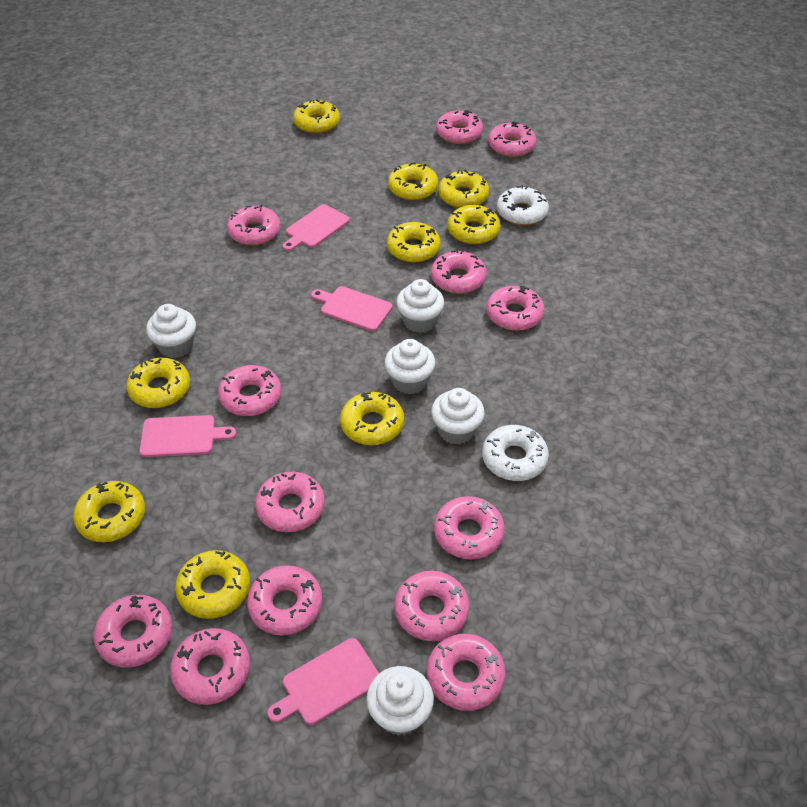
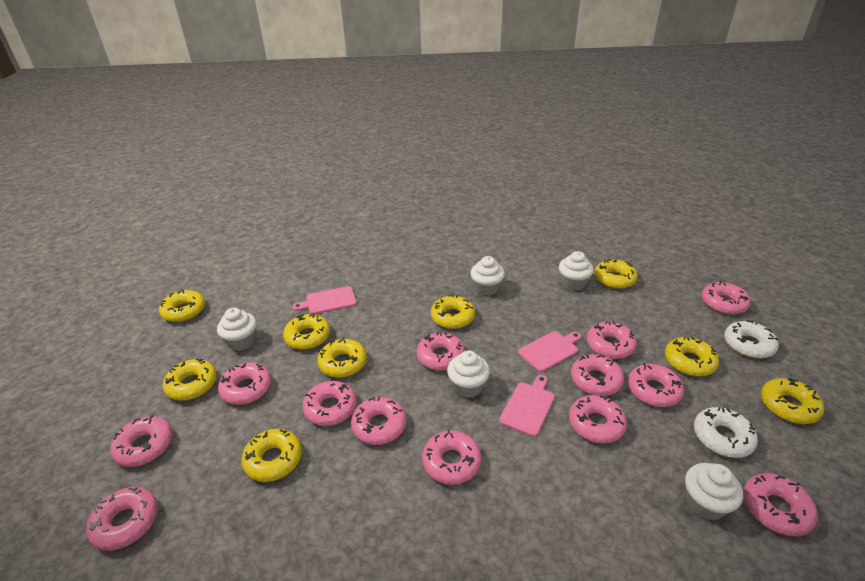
pink cutting board: [140,415,236,457] [268,638,379,725] [283,204,350,251] [311,286,393,331] = 4 -> [293,286,356,314] [499,375,555,437] [518,331,581,372] = 3

